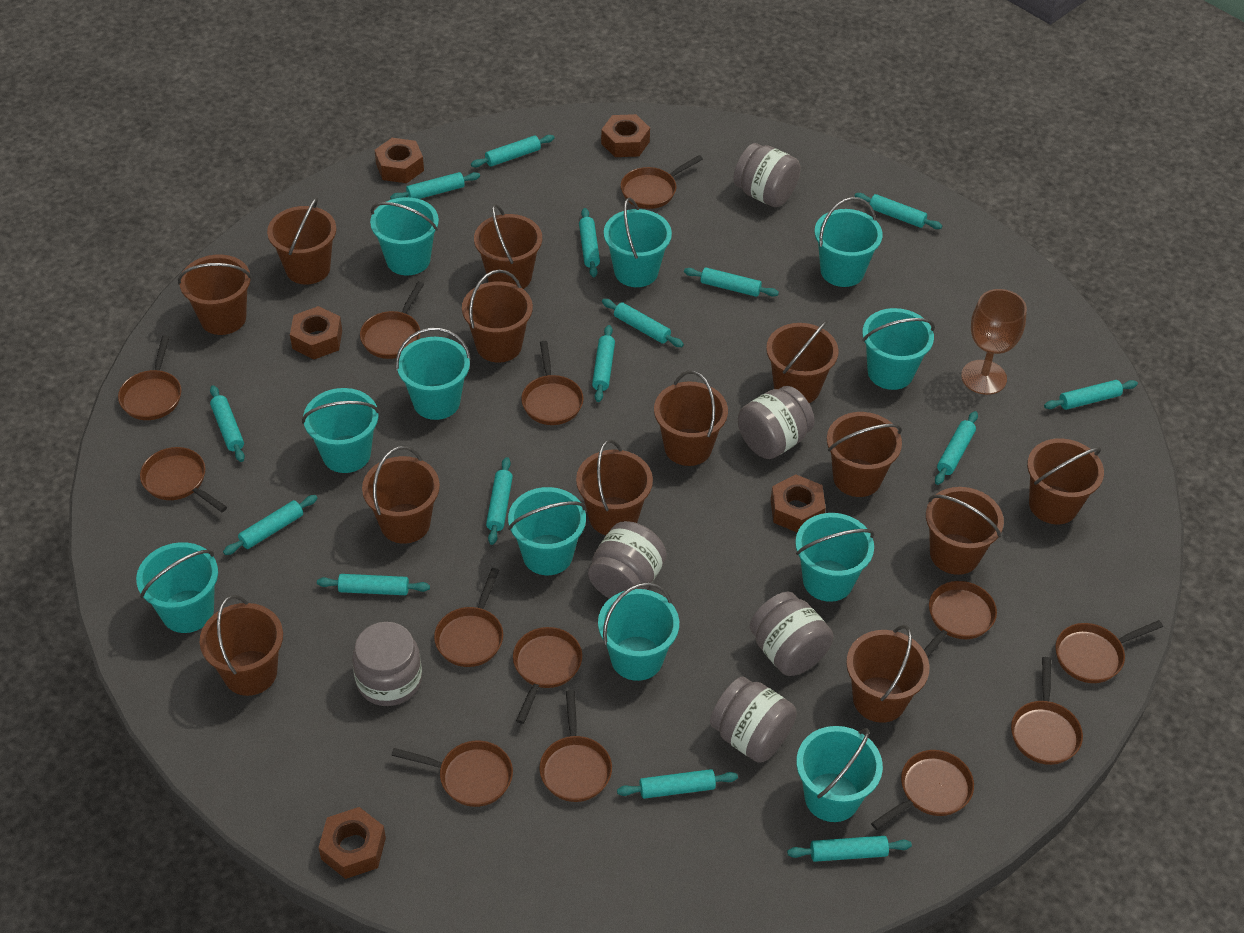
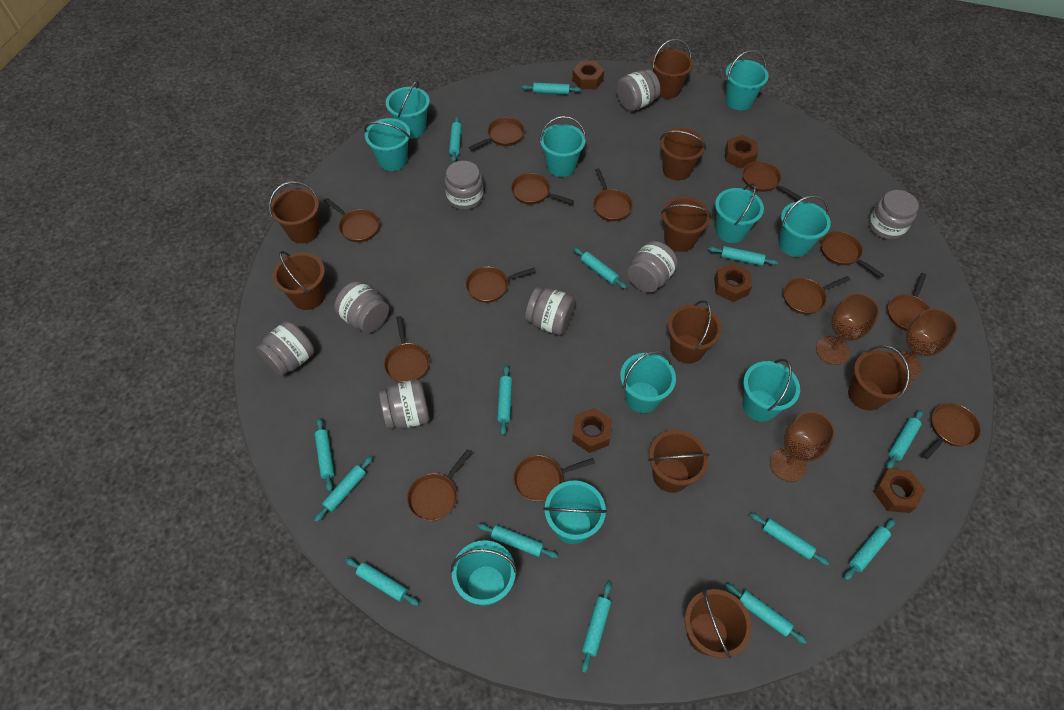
brown bucket: [178,255,252,335] [200,595,283,696] [267,197,336,285] [362,446,440,544] [462,270,533,363] [474,204,542,289] [576,439,653,535] [654,371,728,466] [766,320,838,403] [827,412,902,497] [846,625,930,723] [926,487,1004,575] [1027,438,1104,524] = 13 -> [269,181,319,244] [273,251,325,310] [648,430,710,493] [651,39,693,99] [660,127,706,180] [661,196,712,252] [668,300,722,363] [685,589,752,659] [848,345,911,411] = 9
brown goblet: [961,289,1027,395] = 1 -> [770,411,835,482] [816,293,879,365] [891,309,958,380] = 3
grey jar: [352,622,422,706] [588,521,667,599] [710,676,797,763] [733,143,801,207] [738,386,815,459] [750,591,833,676] = 6 -> [256,321,315,376] [334,281,389,333] [379,379,430,429] [445,161,483,210] [525,287,575,335] [616,69,660,111] [627,241,678,293] [868,190,919,240] = 8
turquoise bucket: [136,542,218,633] [302,388,380,473] [370,197,439,275] [396,327,471,420] [508,487,586,575] [598,582,679,681] [604,198,672,287] [795,513,875,602] [796,726,883,822] [814,197,883,287] [862,308,935,390] = 11 -> [364,118,411,171] [386,80,430,139] [451,540,517,606] [539,116,586,177] [543,480,607,544] [620,351,676,413] [715,183,764,243] [726,50,769,110] [742,359,800,422] [779,195,831,257] = 10
turquoise rolling pin: [210,385,245,462] [223,495,318,555] [317,574,430,595] [390,172,480,200] [471,135,554,167] [486,457,513,545] [579,208,600,277] [592,325,615,402] [602,299,684,347] [617,769,738,799] [684,267,779,297] [787,836,912,862] [854,193,942,229] [935,411,978,485] [1044,380,1138,410] = 15 -> [314,456,373,522] [315,418,334,492] [345,558,419,606] [449,116,462,162] [477,523,558,559] [497,365,512,435] [522,83,581,94] [574,247,627,289] [581,582,612,673] [708,246,778,266] [725,584,807,644] [750,513,829,566] [844,519,895,580] [887,410,923,469] = 14

